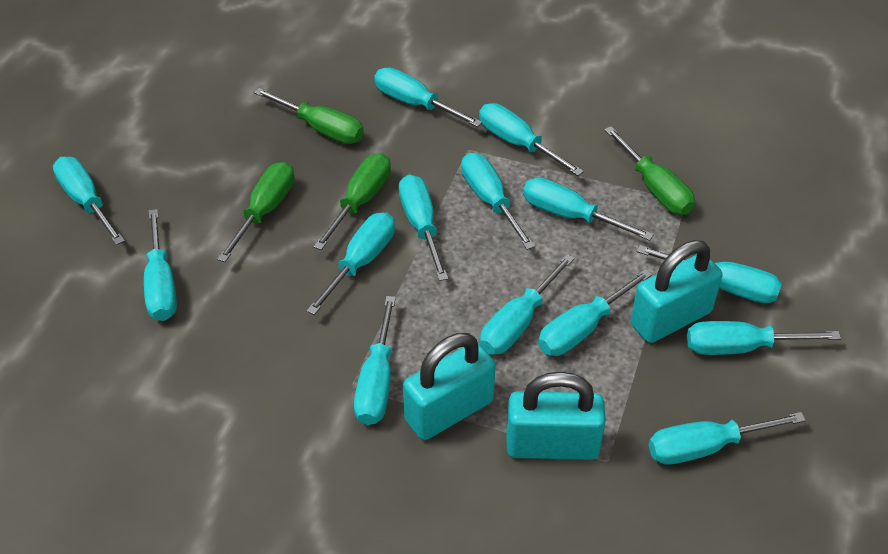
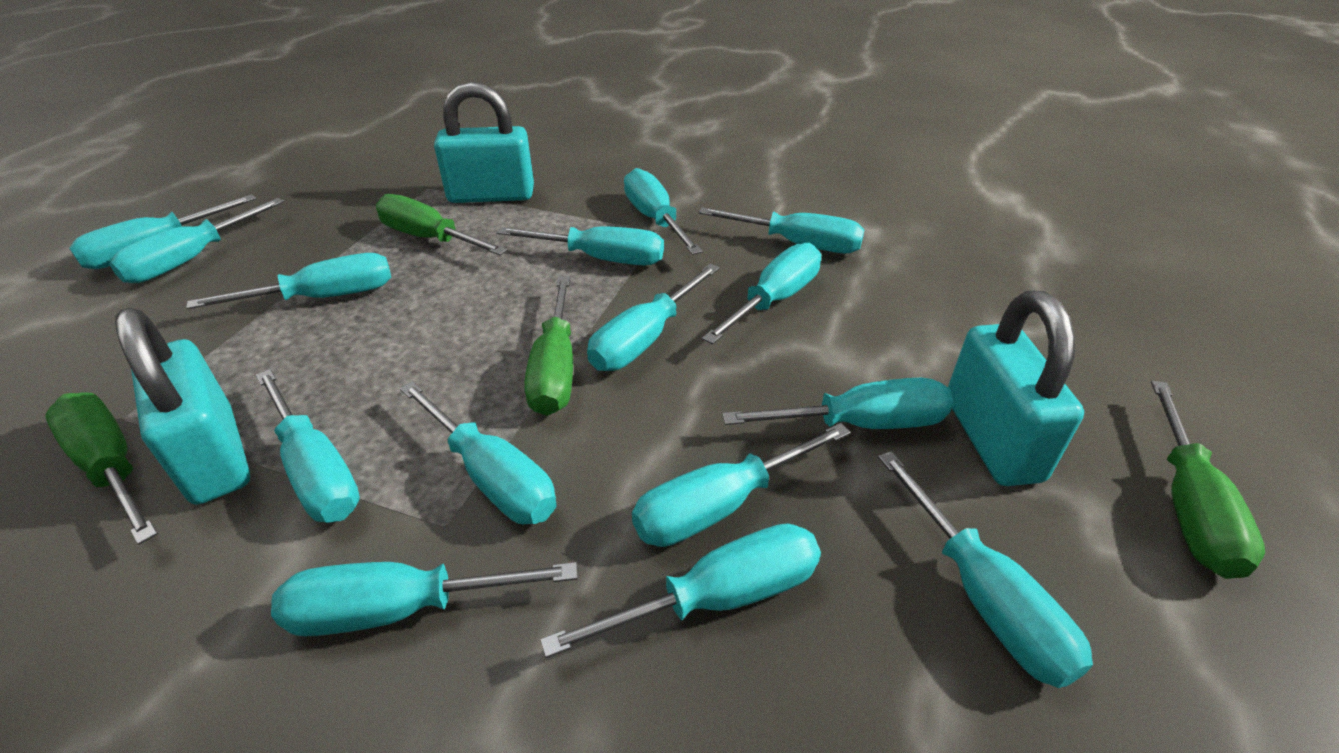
turquoise screwdriver: [53,157,125,245] [144,209,177,321] [306,212,395,315] [354,296,396,425] [374,67,482,127] [399,175,448,281] [461,153,535,250] [479,103,584,176] [480,254,575,355] [523,178,654,241] [538,269,652,356] [637,245,782,303] [649,412,806,465] [687,321,841,355] = 14 -> [69,194,256,269] [109,198,284,283] [186,253,391,309] [256,369,360,523] [271,562,578,636] [400,381,556,524] [496,226,664,265] [540,523,821,658] [587,264,720,371] [624,168,703,255] [632,423,851,547] [698,207,864,253] [702,243,821,344] [722,378,953,429] [878,451,1093,688] = 15

